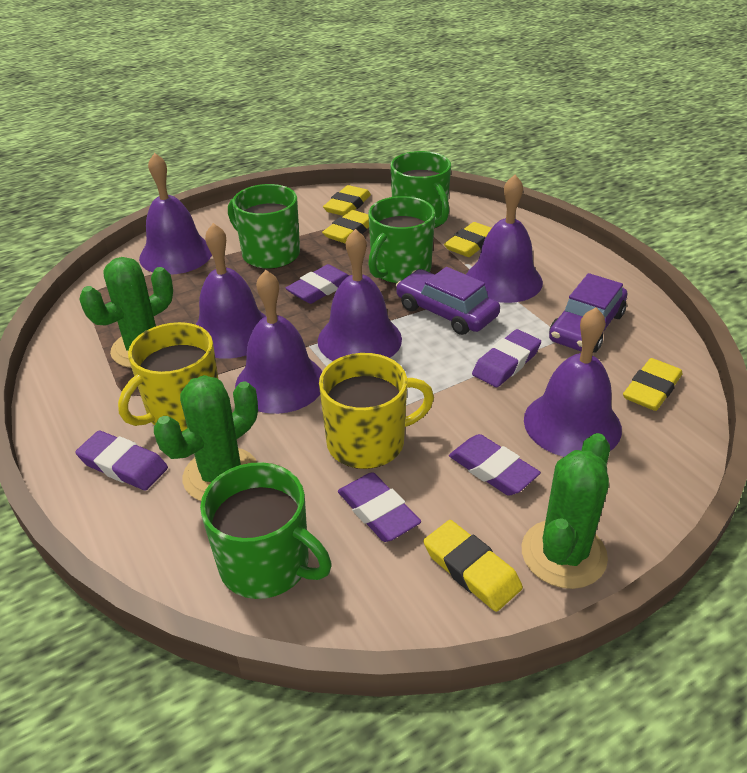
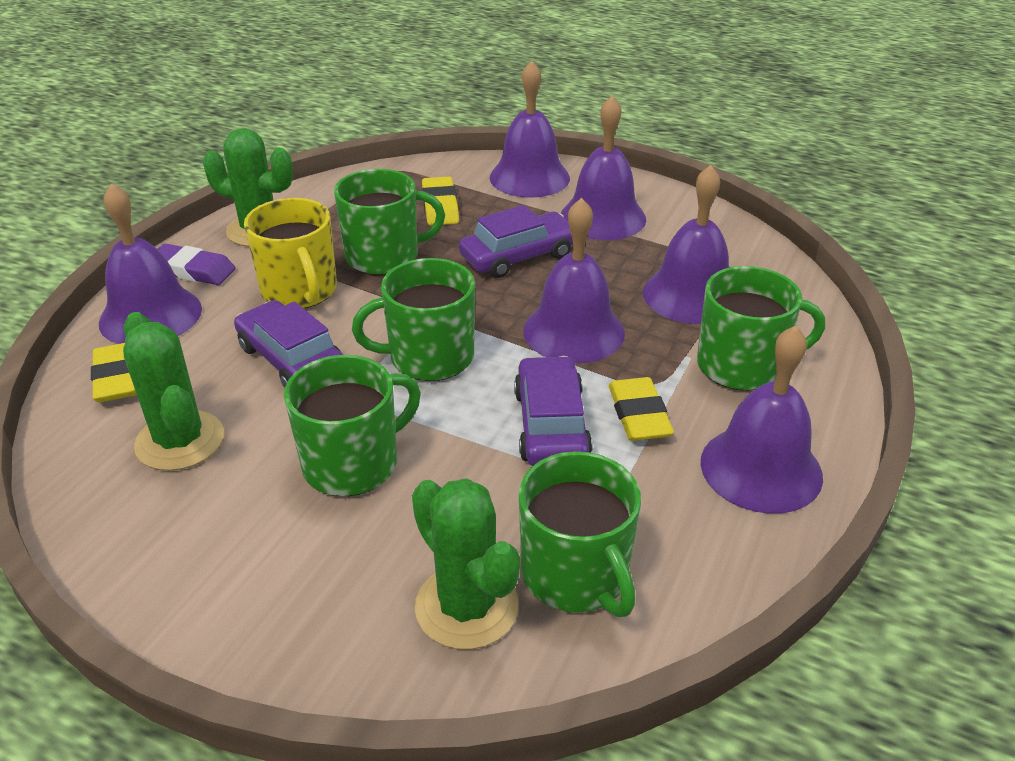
green mug: [200,462,332,599] [228,184,300,269] [368,196,435,283] [391,151,451,228] = 4 -> [284,355,421,496] [334,169,445,275] [352,258,475,381] [519,451,641,617] [697,266,825,391] = 5
purple car: [396,267,500,335] [549,273,627,353] = 2 -> [234,300,344,388] [459,205,573,278] [514,356,593,466] = 3
purple eraser: [75,431,168,490] [285,264,349,304] [338,472,421,542] [449,434,541,496] [472,329,541,387] = 5 -> [158,243,236,285] = 1
yellow eraser: [322,210,369,243] [323,185,371,216] [423,520,523,612] [444,222,492,257] [623,358,683,411] = 5 -> [91,343,137,402] [422,176,459,226] [609,377,674,441] = 3
yellow mug: [118,322,218,432] [319,353,434,469] = 2 -> [244,198,337,308] = 1

